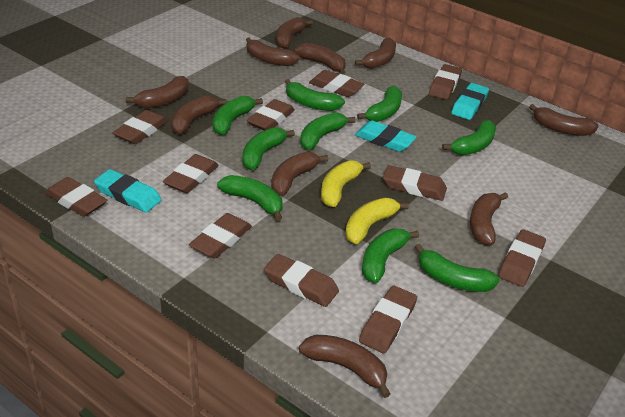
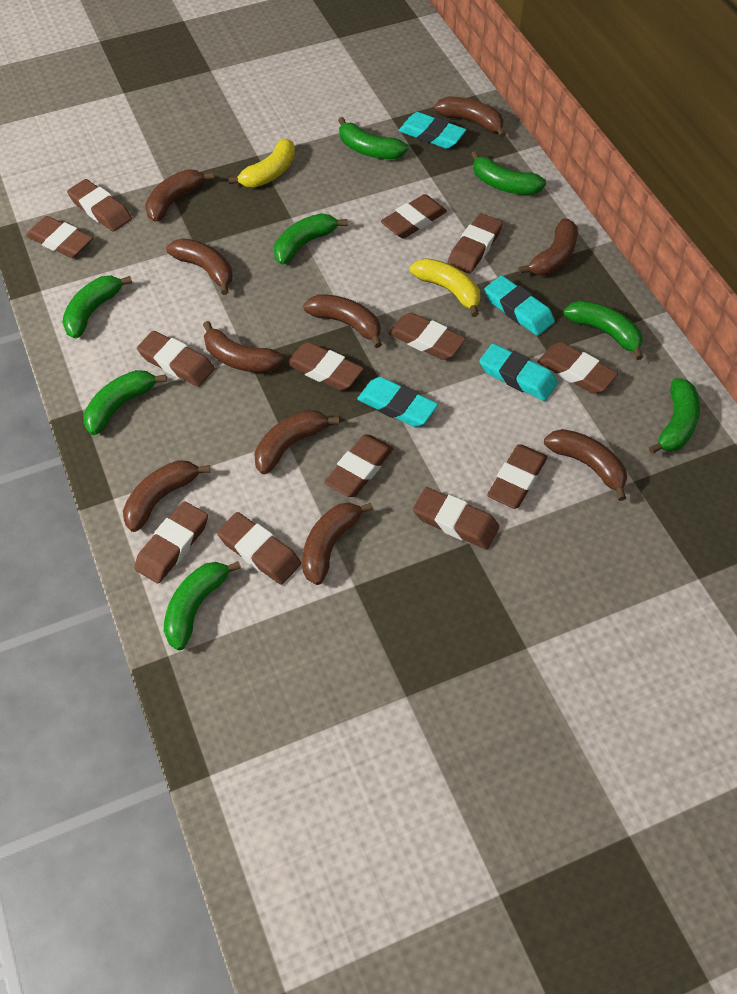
brown eraser: [45,177,107,217] [113,110,168,144] [163,154,219,193] [189,213,252,259] [247,99,295,131] [264,254,339,307] [309,70,364,97] [359,286,417,353] [383,165,447,201] [429,64,462,100] [498,229,546,287] = 11 -> [26,216,93,258] [67,179,132,232] [134,501,208,583] [137,331,215,387] [217,512,301,585] [286,342,364,391] [324,434,393,497] [381,194,447,239] [389,312,466,360] [413,487,499,549] [448,213,503,274] [487,444,547,509] [538,342,618,394] = 13
green banana: [213,96,263,135] [217,175,283,221] [242,127,295,170] [285,79,345,111] [300,112,355,150] [357,86,402,122] [362,229,419,283] [415,244,500,292] [442,120,496,155] = 9 -> [62,276,132,339] [83,370,167,435] [164,561,241,650] [274,213,347,265] [338,117,408,159] [471,151,546,195] [564,301,643,360] [649,378,700,454] = 8
turquoise eraser: [94,169,161,213] [355,121,416,152] [451,83,489,120] = 3 -> [357,377,438,427] [399,112,466,149] [479,344,558,401] [484,275,555,336] = 4

